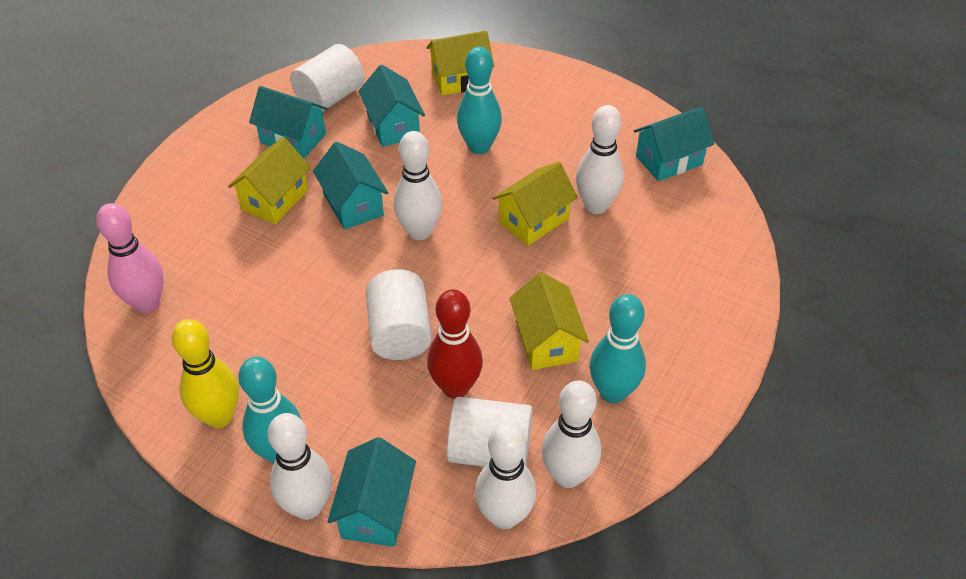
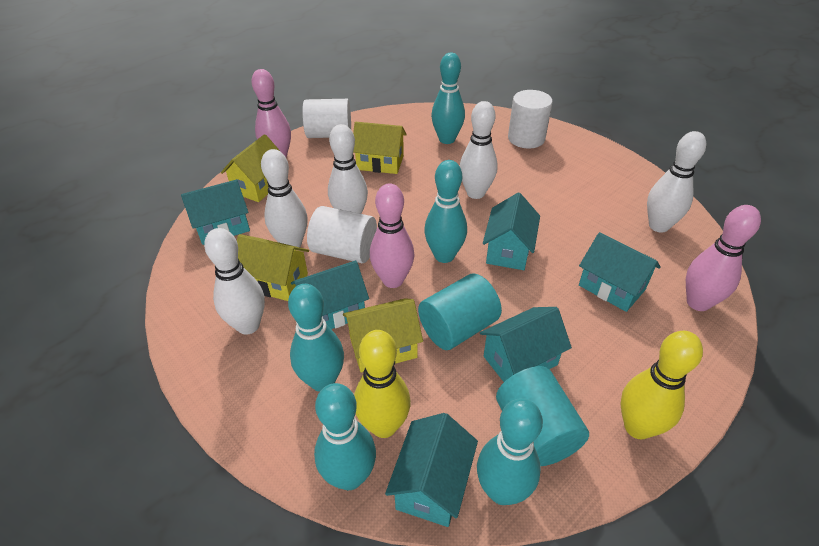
pink bowling pin: [96,203,164,313] = 1 -> [251,69,291,158] [370,183,415,288] [686,205,761,311] = 3
red bowling pin: [427,289,483,399] = 1 -> none = 0
turquoise bowling pin: [238,357,301,464] [457,46,502,154] [590,294,646,403] = 3 -> [288,284,344,392] [314,383,376,490] [424,160,467,263] [431,53,465,144] [477,398,543,505] = 5
turquoise cylinder: none = 0 -> [418,274,502,350] [496,366,589,466] = 2
turquoise house: [249,86,328,158] [313,142,388,230] [327,437,416,547] [358,65,425,147] [634,107,714,181] = 5 -> [181,180,250,245] [291,260,369,329] [385,413,478,527] [480,307,572,382] [483,193,540,270] [579,232,661,312] = 6
yellow bowling pin: [172,319,239,428] = 1 -> [354,330,411,438] [621,331,703,439] = 2

